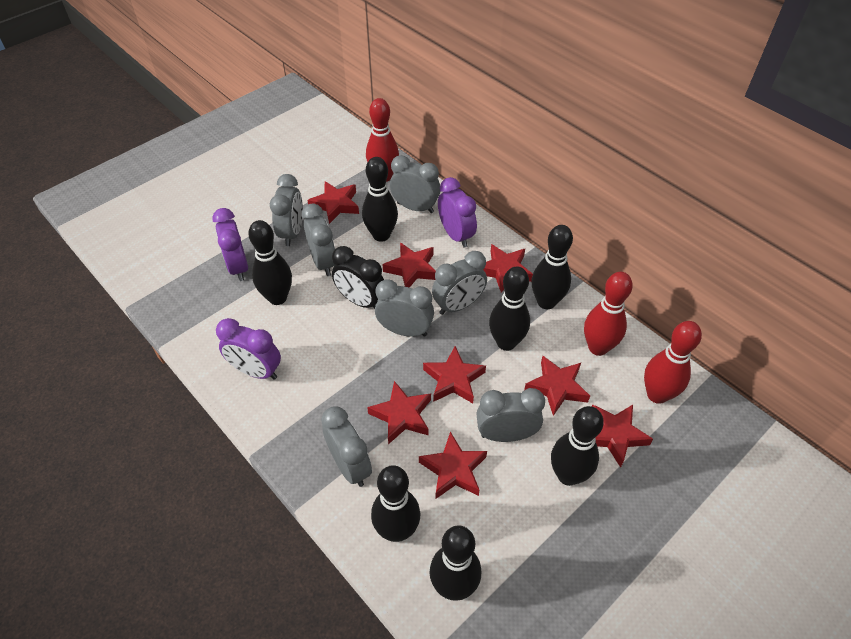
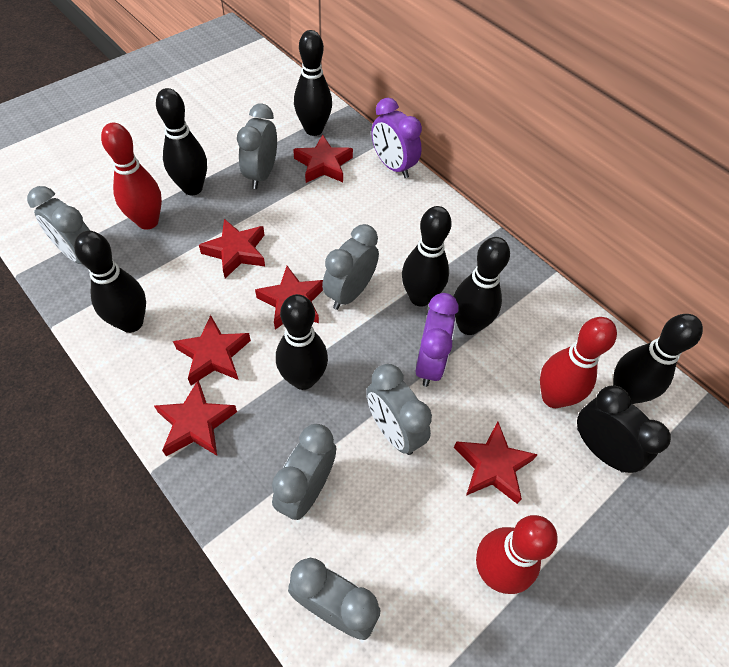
grey clock: [270,174,303,246] [302,203,335,276] [321,407,372,487] [375,279,434,337] [390,155,440,213] [432,251,487,315] [476,388,545,442] = 7 -> [27,186,90,264] [237,104,277,189] [272,424,336,520] [288,558,380,640] [322,224,379,310] [366,364,432,455] = 6
purple clock: [212,208,248,281] [216,318,281,380] [438,177,477,248] = 3 -> [371,98,422,178] [415,293,459,387] = 2
red star: [307,181,359,224] [367,381,431,444] [382,242,436,287] [419,431,487,499] [423,346,486,403] [483,244,533,293] [524,356,590,416] [592,404,653,468] = 8 -> [154,380,237,456] [173,315,251,385] [199,219,265,278] [255,266,323,330] [293,135,353,183] [454,422,538,504] = 6

